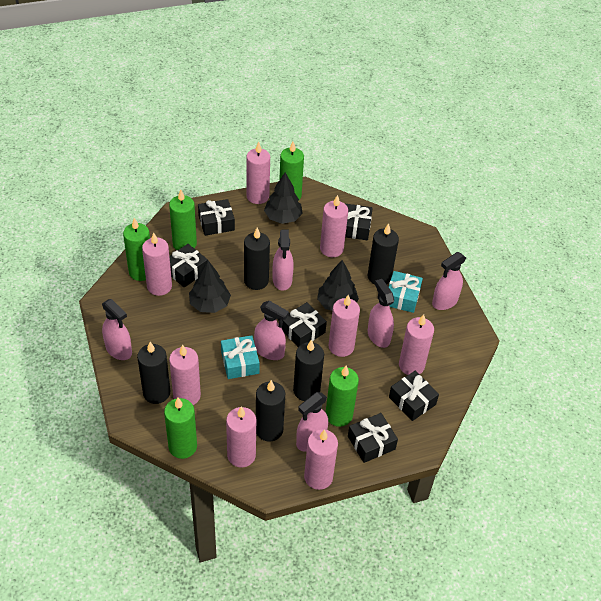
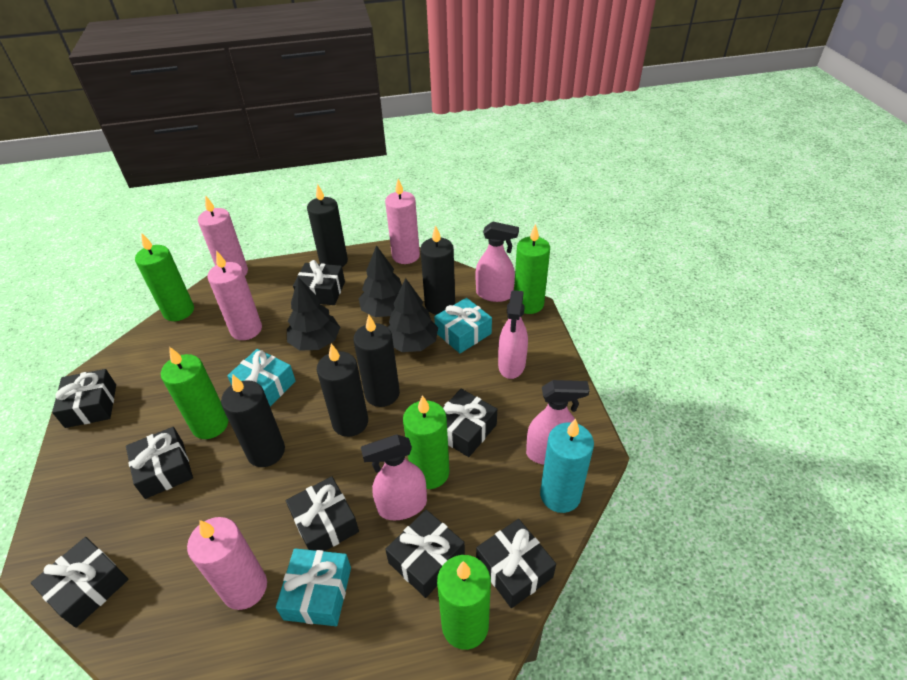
black gift: [169,244,208,288] [198,199,235,236] [281,302,327,347] [345,204,373,240] [348,413,398,463] [389,371,439,421] = 6 -> [31,537,129,628] [52,369,116,428] [126,427,193,499] [286,476,359,551] [293,260,345,305] [385,510,465,598] [443,389,497,457] [476,519,556,608] = 8
pink candle: [142,233,172,296] [169,344,201,405] [226,406,256,467] [246,142,270,204] [304,429,338,490] [320,195,348,257] [328,295,360,357] [399,314,434,375] = 8 -> [187,517,267,610] [198,195,248,275] [207,251,262,340] [385,179,420,264] = 4
pink spray bottle: [102,299,132,360] [254,301,289,360] [273,230,294,291] [296,392,328,452] [368,279,394,348] [432,252,466,310] = 6 -> [361,434,427,520] [476,221,519,302] [498,290,528,379] [526,380,590,464] = 4
turquoise candle: none = 0 -> [540,418,594,513] = 1
turquoise gift: [221,335,260,379] [389,271,423,313] = 2 -> [227,349,296,406] [276,549,351,626] [434,298,492,353] = 3

